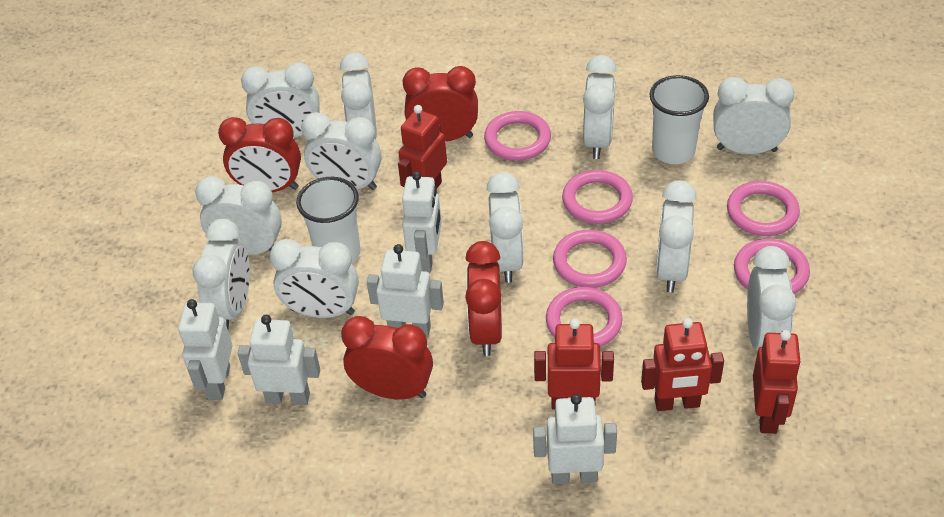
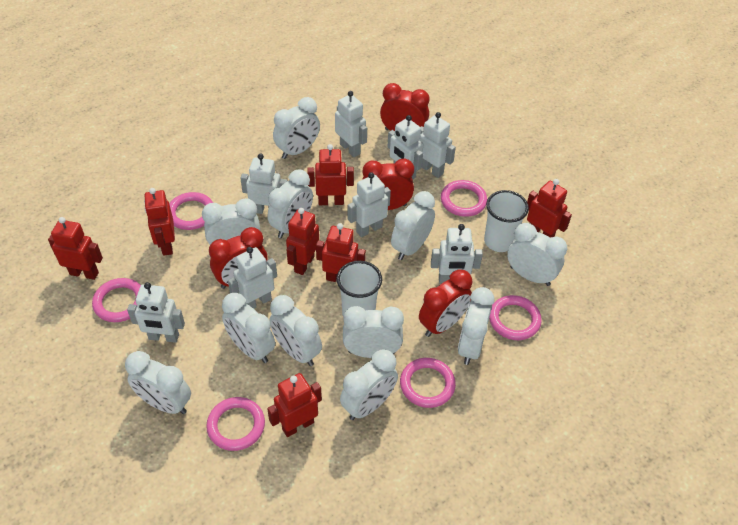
red robot: [398,105,447,188] [534,319,614,410] [641,318,724,411] [753,330,801,434] = 4 -> [48,217,103,280] [144,188,175,256] [267,373,322,437] [286,208,319,275] [307,144,354,205] [316,223,366,282] [527,179,572,238] = 7
white robot: [178,299,232,400] [237,315,320,405] [367,244,444,337] [402,171,442,272] [533,394,617,484] = 5 -> [127,282,185,343] [228,247,277,309] [240,154,287,214] [335,91,367,157] [348,172,391,237] [388,115,423,180] [420,112,456,178] [431,224,483,283] = 8

